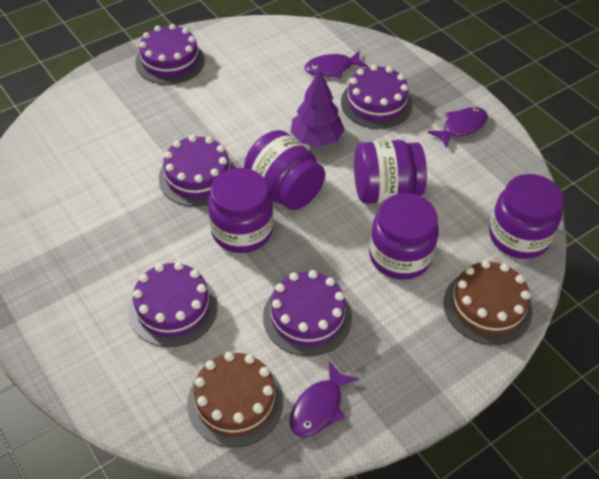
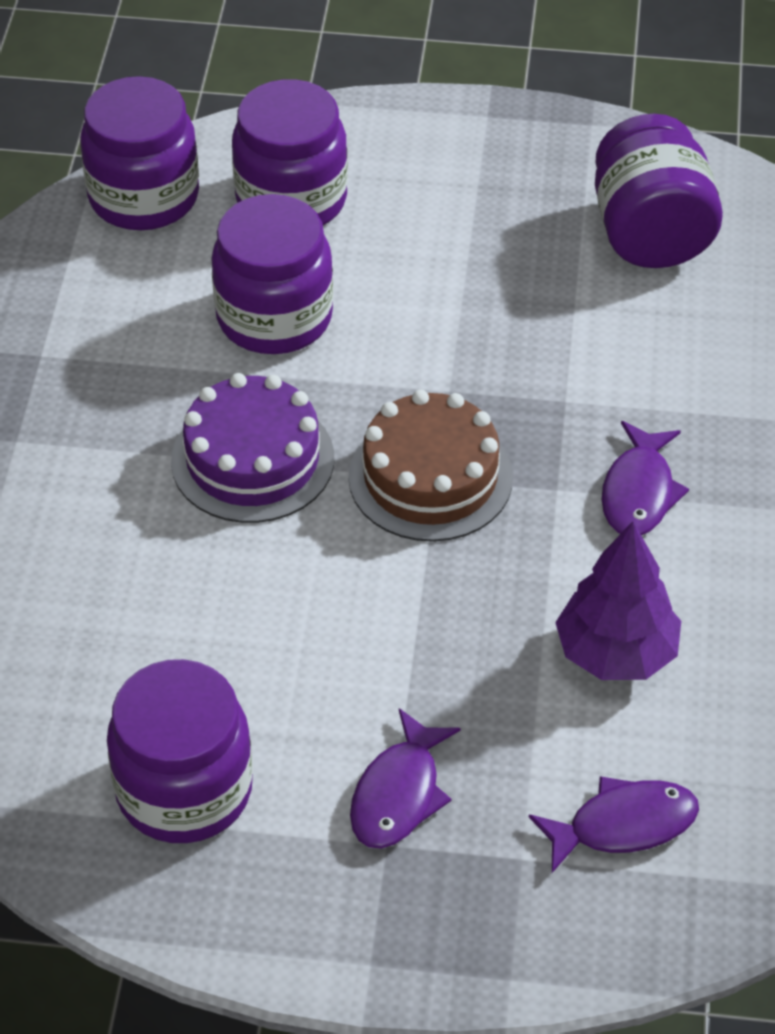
brown cake: [187,352,283,447] [443,260,532,345] = 2 -> [348,390,513,542] = 1
purple cake: [128,262,218,347] [135,24,205,85] [159,135,236,207] [263,270,352,356] [341,64,413,129] = 5 -> [171,373,334,523] = 1

